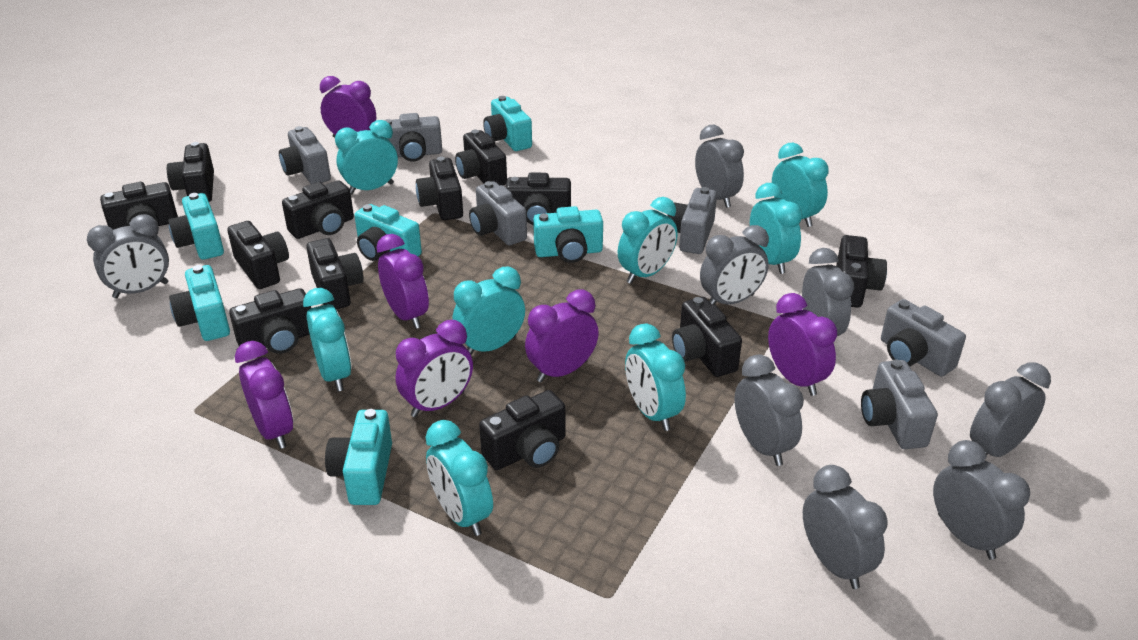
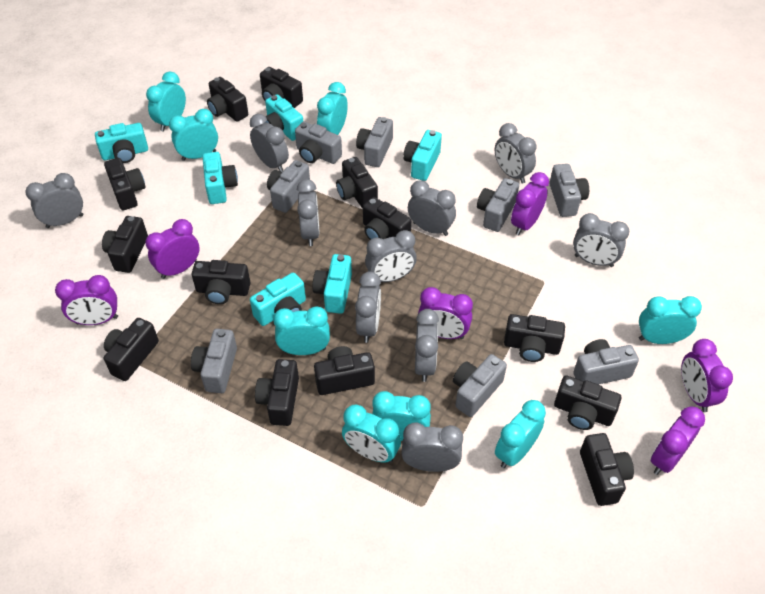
black camera: [100,182,178,230] [167,142,214,202] [227,221,289,289] [229,288,311,354] [282,180,354,239] [306,238,364,309] [416,157,463,220] [455,130,507,185] [479,390,566,470] [506,173,571,225] [672,297,742,377] [836,235,887,308] = 12 -> [102,216,148,273] [104,158,146,210] [104,318,159,381] [192,260,250,304] [207,77,248,122] [255,359,299,426] [260,67,303,108] [314,346,375,395] [336,157,378,209] [363,197,411,240] [504,314,565,362] [554,375,621,430] [580,433,634,506] = 13
grey camera: [279,126,331,184] [384,113,442,162] [469,181,527,246] [667,187,717,254] [861,360,938,449] [881,299,966,377] = 6 -> [191,329,237,393] [267,160,310,213] [295,122,342,164] [356,117,393,167] [453,354,507,417] [477,178,519,232] [550,164,589,217] [573,339,639,385] = 8
grey clock: [87,214,169,298] [695,125,744,208] [700,225,769,305] [734,354,804,466] [802,248,854,336] [803,465,888,589] [933,440,1030,560] [970,362,1051,457] = 8 -> [25,173,83,228] [250,114,289,172] [297,179,320,246] [355,271,381,343] [365,230,417,282] [401,422,463,472] [408,180,456,236] [415,309,439,382] [495,123,536,184] [573,213,629,267] = 10

